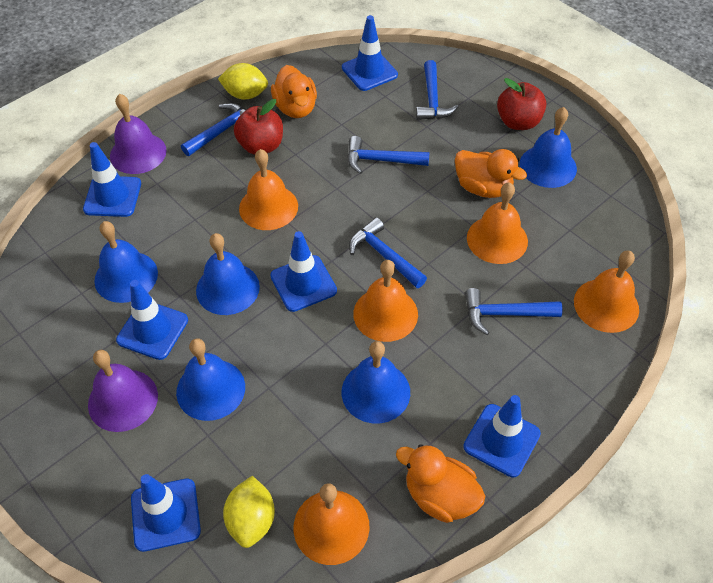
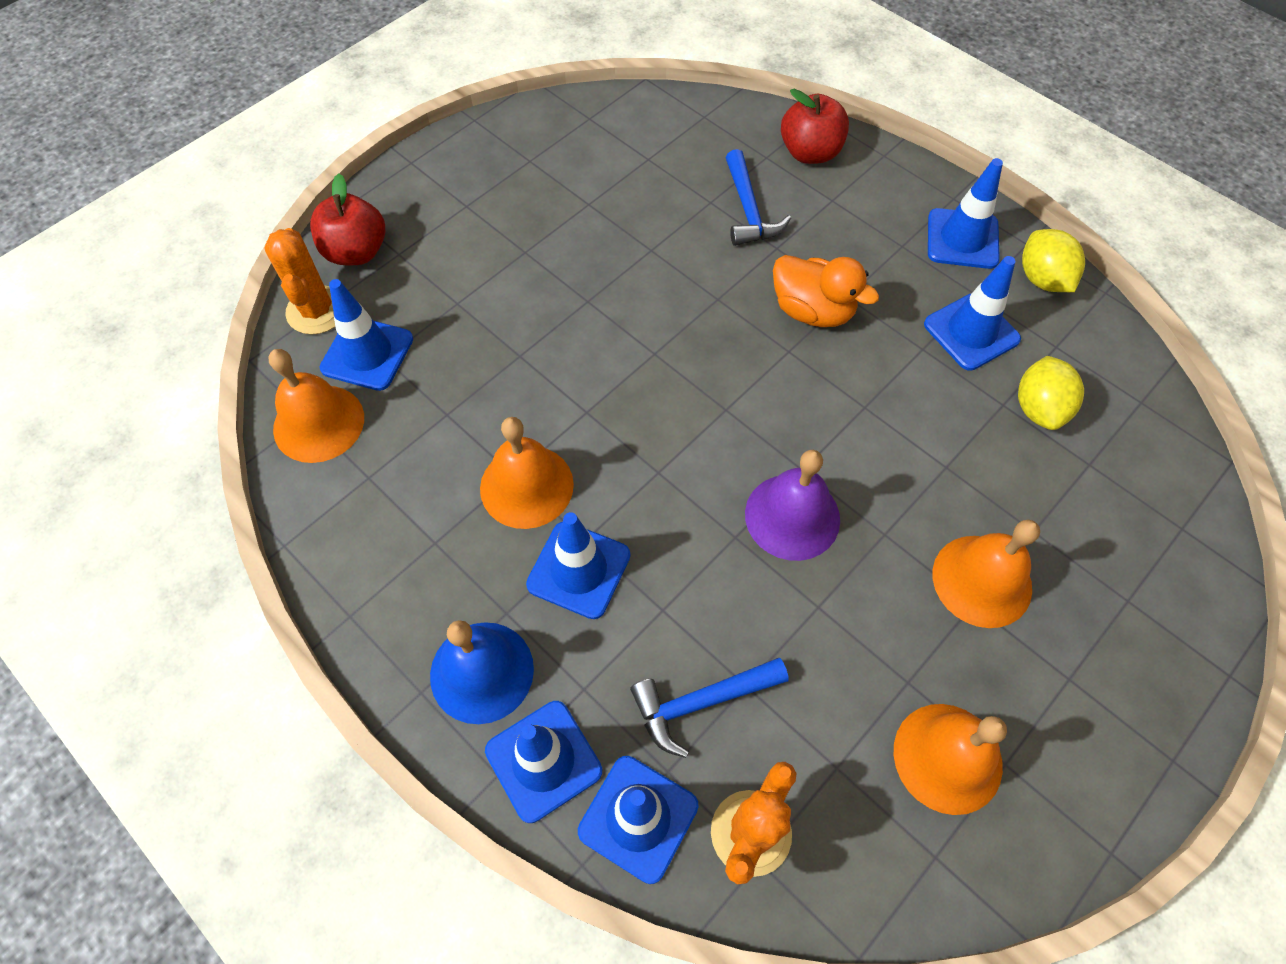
blue bell: [94,221,158,303] [176,338,245,421] [196,233,260,315] [342,341,410,423] [519,107,577,188] = 5 -> [430,620,534,724] = 1
blue hammer: [181,103,246,156] [347,136,430,174] [349,217,427,288] [416,60,458,120] [465,288,562,335] = 5 -> [630,658,789,758] [726,149,791,246] = 2
orange bell: [239,149,298,230] [294,483,370,565] [353,260,418,342] [467,182,528,264] [574,251,639,333] = 5 -> [268,349,364,463] [480,417,574,529] [894,704,1007,815] [933,520,1040,628] = 4
orange cactus: none = 0 -> [264,228,335,335] [711,762,797,885] = 2
orange duck: [271,65,317,118] [396,444,485,523] [455,149,527,198] = 3 -> [773,255,879,327] = 1
purple bell: [88,350,158,432] [110,94,167,174] = 2 -> [745,450,840,561] = 1

